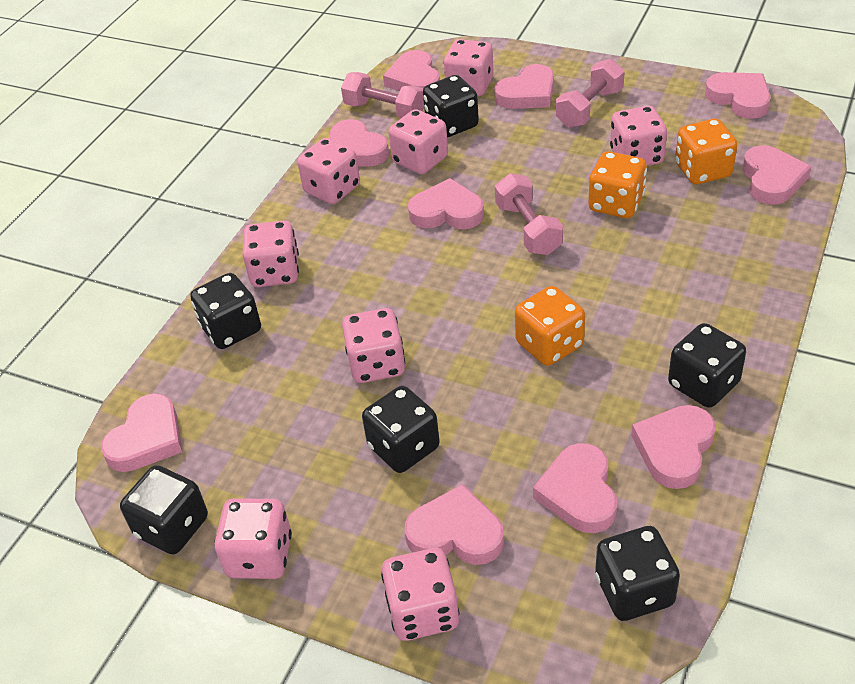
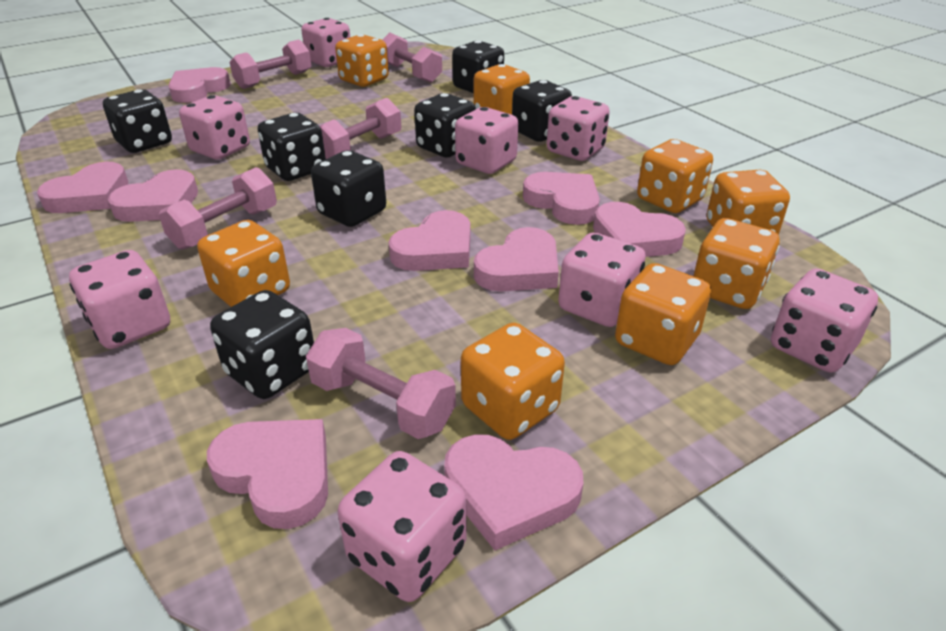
black dice: [120,465,208,554] [190,273,261,349] [362,386,440,473] [423,75,479,137] [595,526,680,621] [668,323,746,408] = 6 -> [103,89,172,153] [210,290,314,399] [258,113,326,181] [311,150,386,227] [414,93,476,157] [452,41,504,93] [512,80,572,142] = 7
orange dice: [515,286,585,366] [588,151,647,218] [675,119,737,185] = 3 -> [197,220,290,307] [335,34,389,87] [461,323,565,440] [474,64,530,115] [615,263,711,365] [637,139,713,213] [693,218,780,309] [707,170,790,235] = 8
pink dumbbell: [341,72,424,119] [495,173,563,255] [556,59,625,128] = 3 -> [159,167,277,249] [230,39,311,89] [306,328,456,439] [320,98,401,159] [382,32,442,83] = 5
pink heart: [101,393,182,472] [330,119,389,167] [383,50,440,91] [405,484,504,565] [408,178,484,229] [494,64,554,109] [533,443,617,533] [631,405,715,489] [705,72,771,119] [743,145,811,205] = 10 -> [37,162,128,213] [108,169,198,222] [168,67,231,103] [207,419,328,529] [388,210,470,271] [444,434,584,550] [474,227,559,291] [523,172,600,225] [593,202,686,257] = 9

